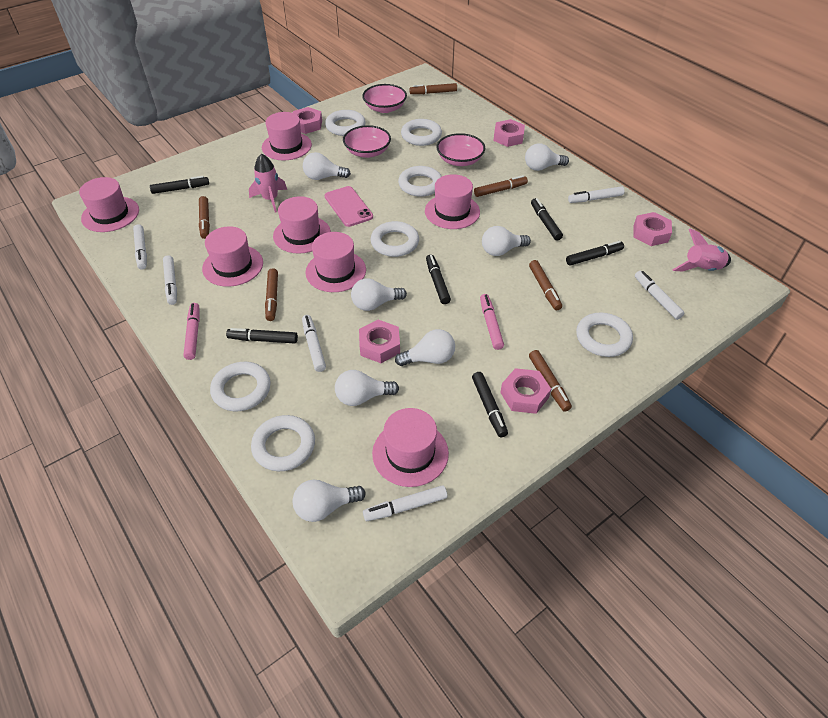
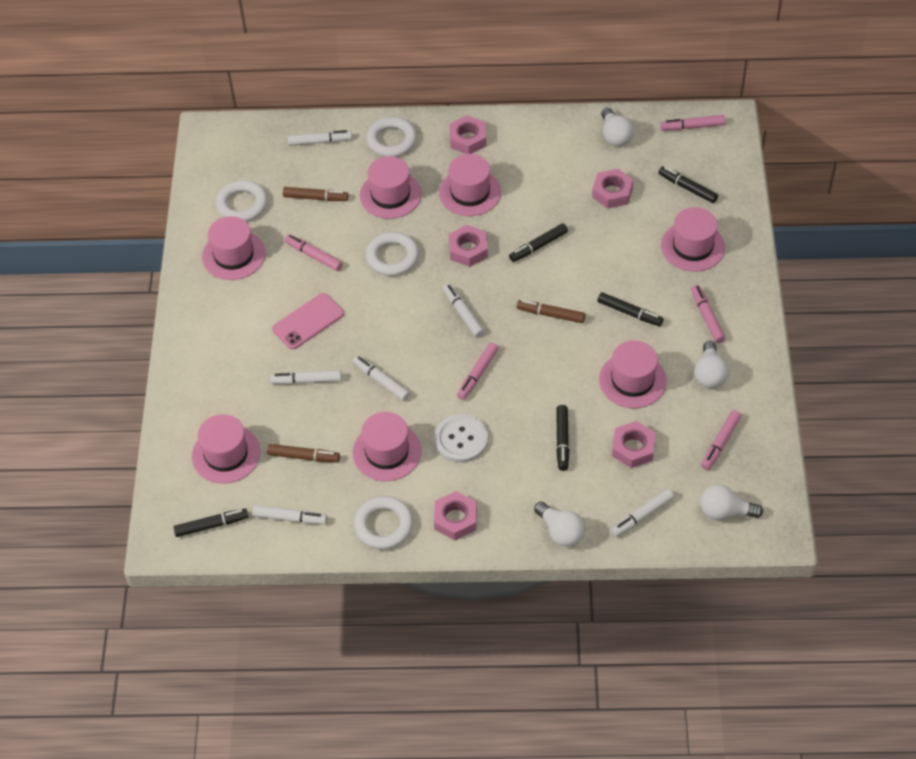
black marker: [150,176,209,194] [226,328,298,343] [426,254,451,304] [472,372,508,437] [531,198,563,241] [566,241,624,266] = 6 -> [174,508,249,537] [509,223,568,262] [556,405,569,471] [597,292,663,326] [658,166,718,203] = 5
brown marker: [199,196,210,239] [265,268,278,321] [409,83,457,94] [474,175,528,197] [529,260,562,310] [529,350,572,412] = 6 -> [267,444,340,463] [283,187,348,201] [517,300,585,323] = 3
pink bowl: [343,125,391,158] [362,84,407,113] [436,133,485,166] = 3 -> none = 0
pink marker: [183,303,200,360] [480,294,504,350] = 2 -> [285,234,343,271] [457,342,498,400] [661,115,725,131] [691,285,725,343] [701,410,741,470] = 5
pink rocket: [249,154,287,212] [672,229,731,272] = 2 -> none = 0
white button: none = 0 -> [434,414,488,463] = 1
white light bulb: [292,480,366,522] [303,152,351,180] [335,370,399,406] [351,278,407,311] [395,329,455,366] [482,226,531,256] [525,143,569,171] = 7 -> [534,502,585,547] [601,108,634,146] [695,341,729,388] [700,484,763,520] = 4
white ring: [210,362,271,411] [251,415,315,471] [325,110,366,136] [371,221,419,257] [398,166,442,197] [401,119,442,146] [576,313,633,357] = 7 -> [216,180,268,222] [354,496,413,550] [366,117,417,157] [366,232,419,276] = 4

